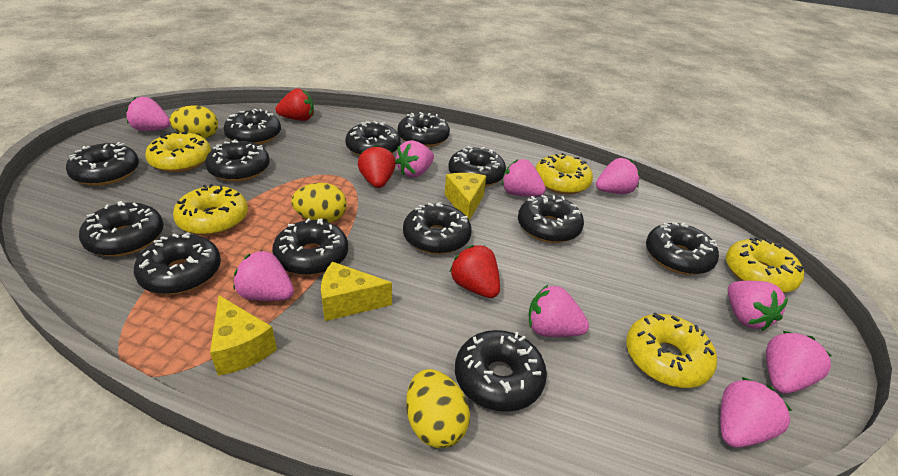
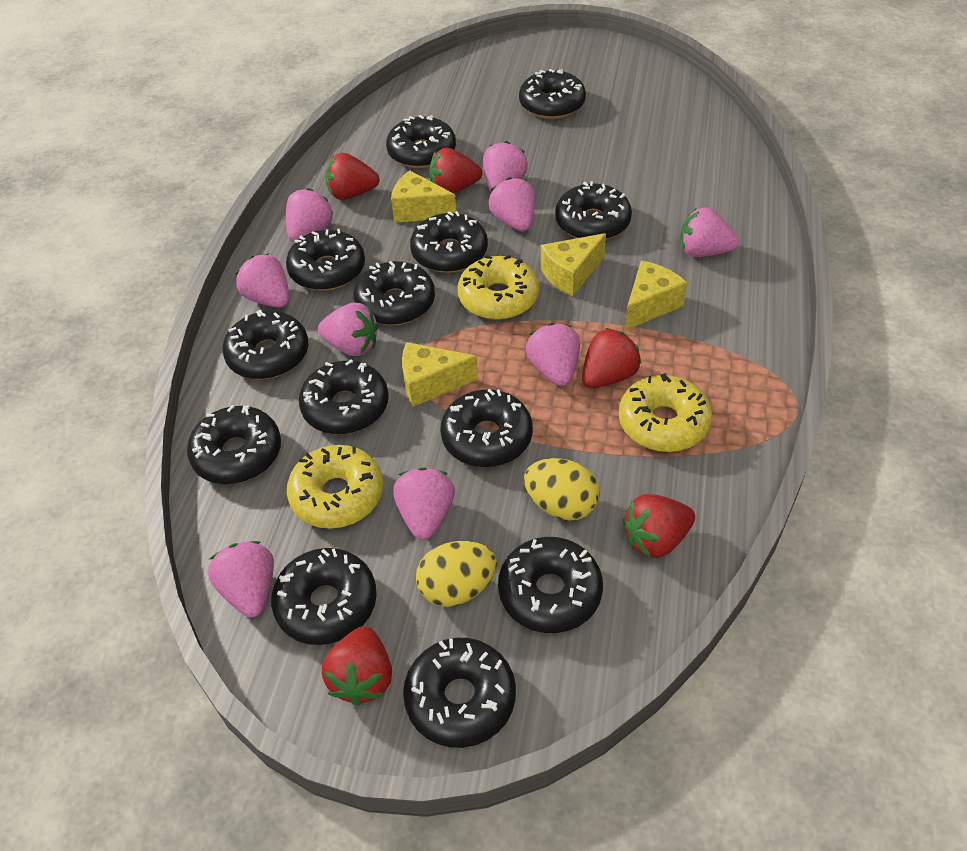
red strawberry: [275,88,314,121] [358,145,396,188] [450,245,500,298] = 3 -> [322,626,392,706] [325,153,380,200] [429,148,482,193] [582,328,642,388] [623,494,695,558] = 5
yellow cheese: [210,295,277,376] [321,262,392,321] [445,173,486,220] = 3 -> [391,170,456,223] [402,342,478,407] [541,233,606,296] [625,260,687,330] = 4
yellow donut: [145,131,211,172] [173,184,248,236] [535,153,593,194] [626,313,717,388] [726,237,804,293] = 5 -> [287,445,383,529] [458,255,539,320] [619,373,712,452] = 3
yellow egg: [170,105,218,138] [291,183,347,223] [406,369,470,448] = 3 -> [416,541,497,607] [524,458,600,520] = 2

